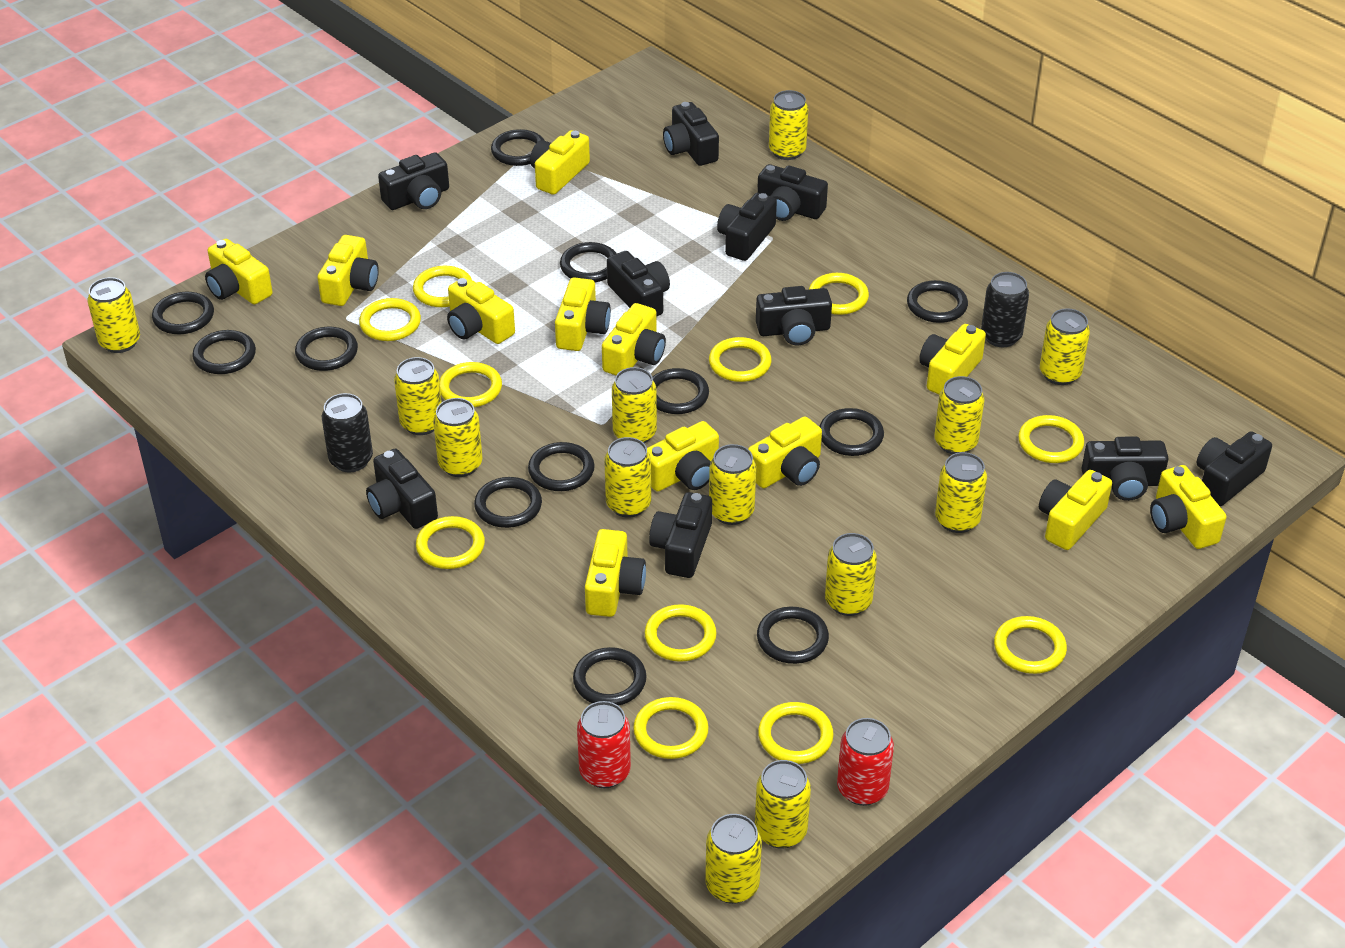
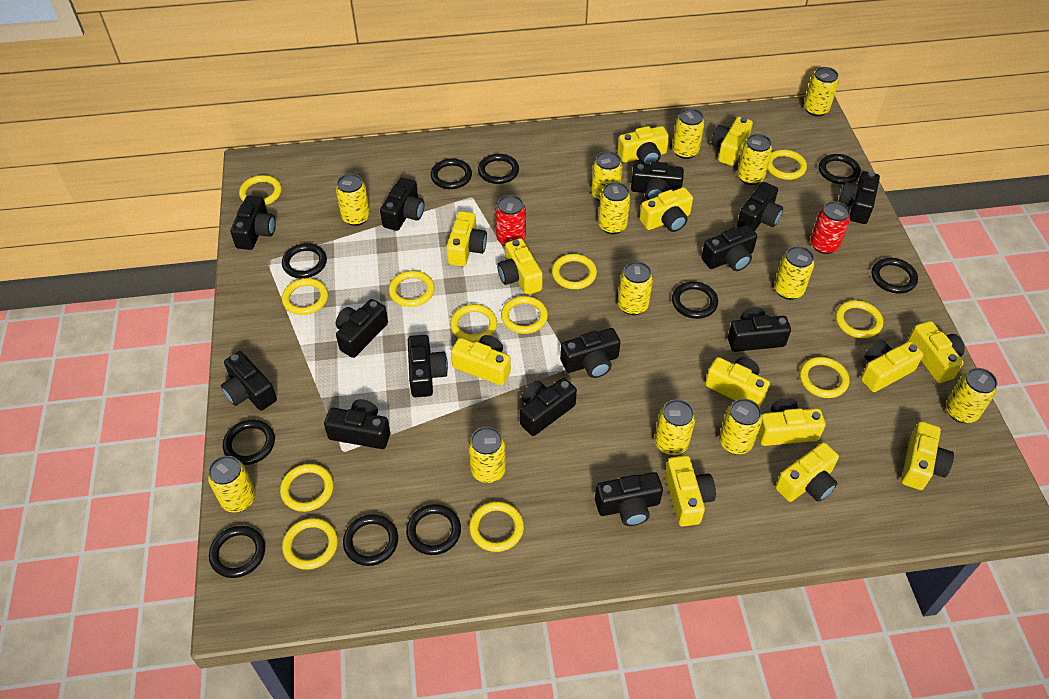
black camera: [366,448,438,529] [378,152,449,210] [607,251,670,316] [649,492,712,578] [663,102,719,166] [717,193,777,261] [756,286,832,345] [757,164,828,221] [1081,437,1169,501] [1196,431,1272,506] = 10 -> [221,351,277,411] [230,195,276,250] [324,399,390,449] [336,299,388,358] [380,177,425,231] [408,335,448,397] [520,378,577,436] [560,328,621,378] [595,472,663,526] [631,162,684,200] [701,225,757,271] [728,307,791,352] [737,182,783,231] [839,171,880,224] = 14
black can: [322,393,373,472] [981,272,1029,347] = 2 -> none = 0
black ring: [152,292,214,334] [192,330,256,374] [295,327,358,371] [474,477,542,528] [491,129,545,166] [528,442,595,491] [560,242,617,283] [573,647,647,706] [652,368,709,414] [757,607,829,664] [819,408,884,456] [907,280,968,323] = 12 -> [209,526,265,578] [223,420,275,465] [282,243,327,278] [343,514,398,566] [406,504,461,555] [431,159,472,189] [478,154,519,184] [672,282,718,319] [819,154,861,184] [872,258,918,294] = 10
yellow camera: [205,239,273,304] [317,235,379,306] [447,277,515,344] [530,130,590,195] [555,277,611,351] [585,529,646,617] [602,303,666,375] [647,421,719,492] [748,416,822,488] [919,324,986,394] [1039,470,1112,550] [1150,465,1227,549] = 12 -> [446,211,487,266] [451,335,511,386] [497,238,543,295] [618,126,669,164] [640,187,693,232] [665,455,716,527] [705,357,770,407] [711,117,753,166] [758,398,825,446] [775,442,839,502] [861,341,924,392] [901,421,954,490] [907,321,965,383] = 13
yellow ring: [359,298,421,341] [413,266,472,307] [416,516,485,569] [439,362,502,407] [633,697,709,759] [645,604,717,662] [709,337,772,382] [758,702,834,764] [809,273,869,315] [994,616,1067,674] [1018,415,1084,463] = 11 -> [239,175,282,206] [280,464,334,512] [282,278,328,315] [282,518,338,570] [389,271,435,307] [450,304,497,342] [469,501,524,552] [501,296,548,334] [552,254,597,289] [767,150,807,180] [800,357,850,398] [835,300,883,338] = 12

